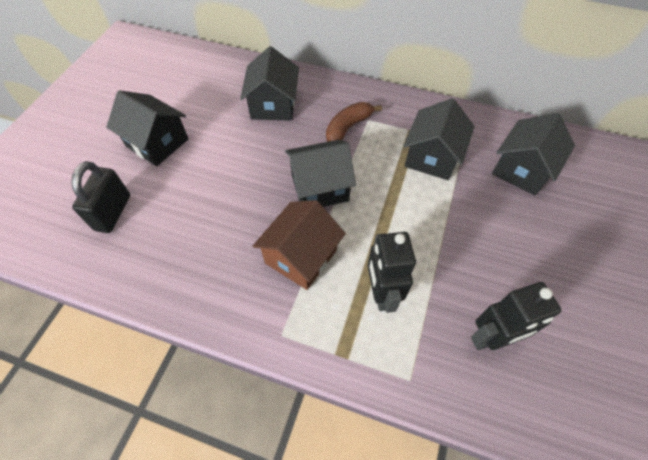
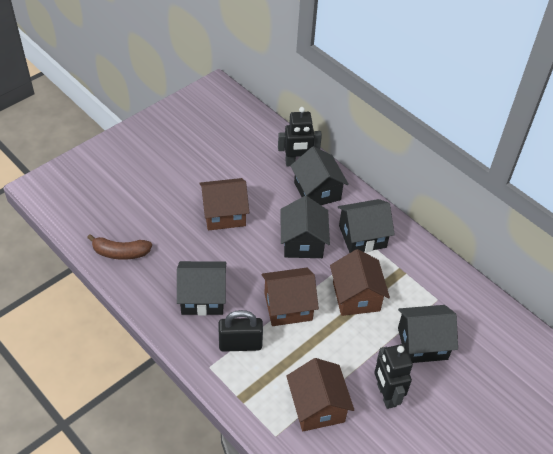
brown house: [253,200,346,290] = 1 -> [199,178,249,230] [262,267,319,326] [286,358,354,431] [330,249,390,316] = 4

